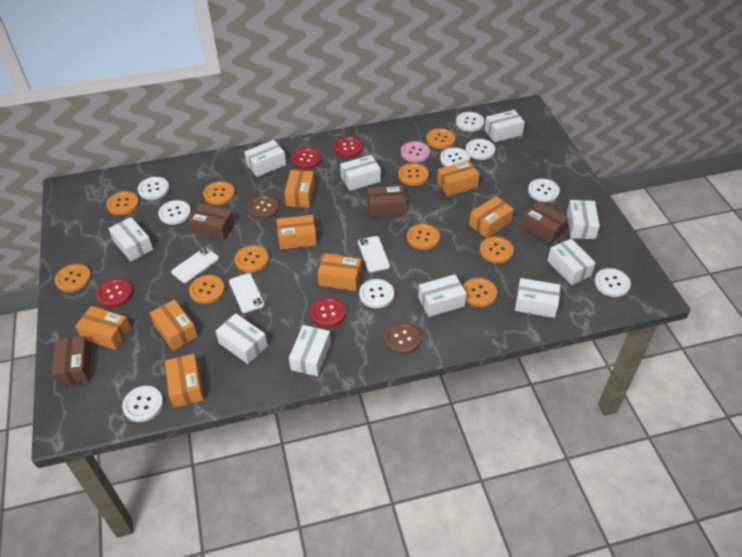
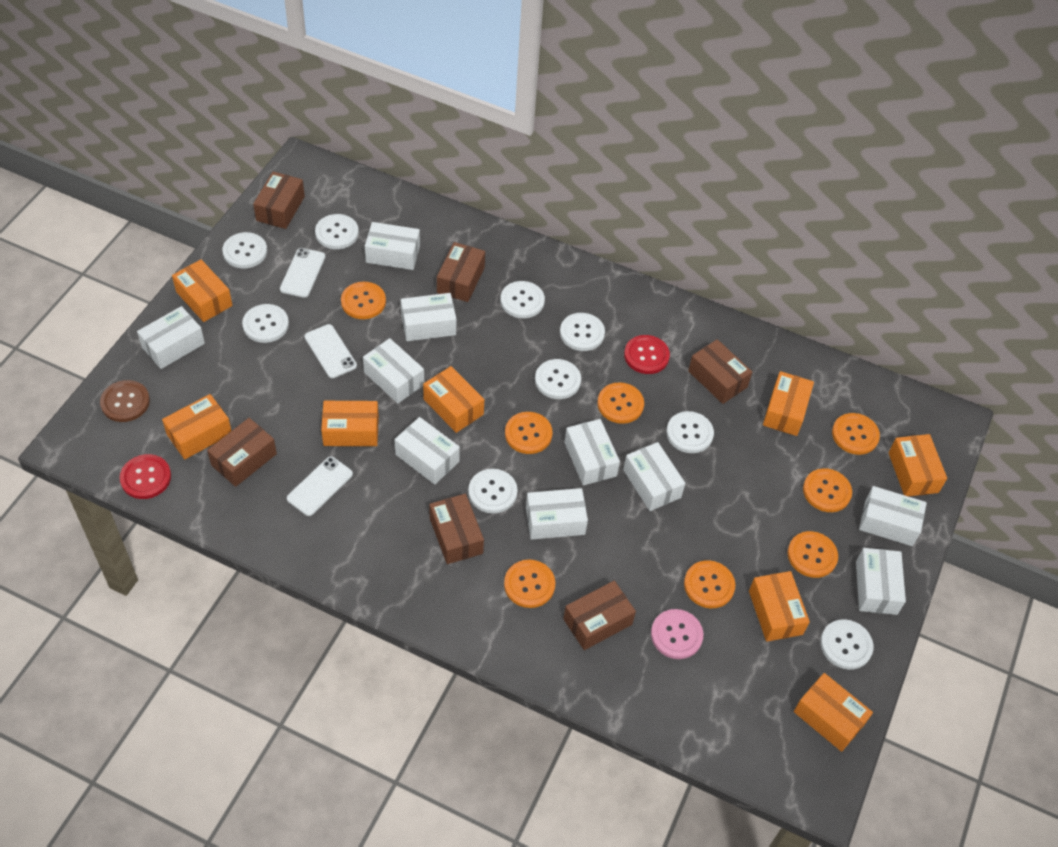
brown box: [52,336,91,387] [188,203,235,240] [367,185,406,217] [521,201,568,244] = 4 -> [207,418,277,487] [253,171,305,229] [429,494,484,564] [437,242,485,302] [563,581,636,650] [688,339,752,404] = 6
brown button: [248,195,279,219] [384,322,421,354] = 2 -> [100,380,150,422] = 1
orange button: [55,264,91,292] [106,191,139,215] [189,275,225,304] [203,181,235,205] [235,245,269,273] [398,163,429,186] [407,224,440,250] [426,128,455,149] [463,278,497,307] [480,237,514,263] = 10 -> [341,282,386,319] [504,560,555,608] [505,412,552,454] [597,382,644,424] [684,560,735,608] [787,531,838,578] [803,468,852,512] [832,413,880,455] = 8
red button: [96,278,133,308] [292,148,321,169] [310,297,346,328] [334,137,363,158] = 4 -> [120,454,171,499] [624,335,670,374] = 2

